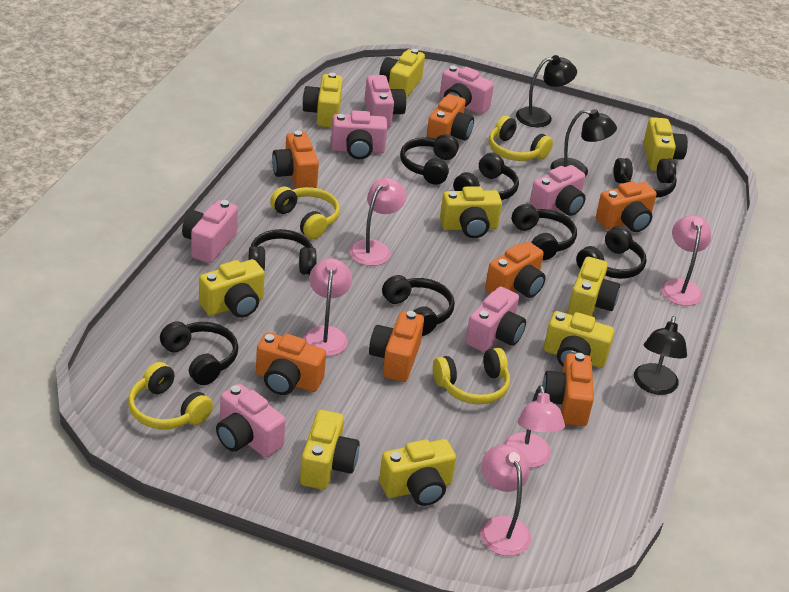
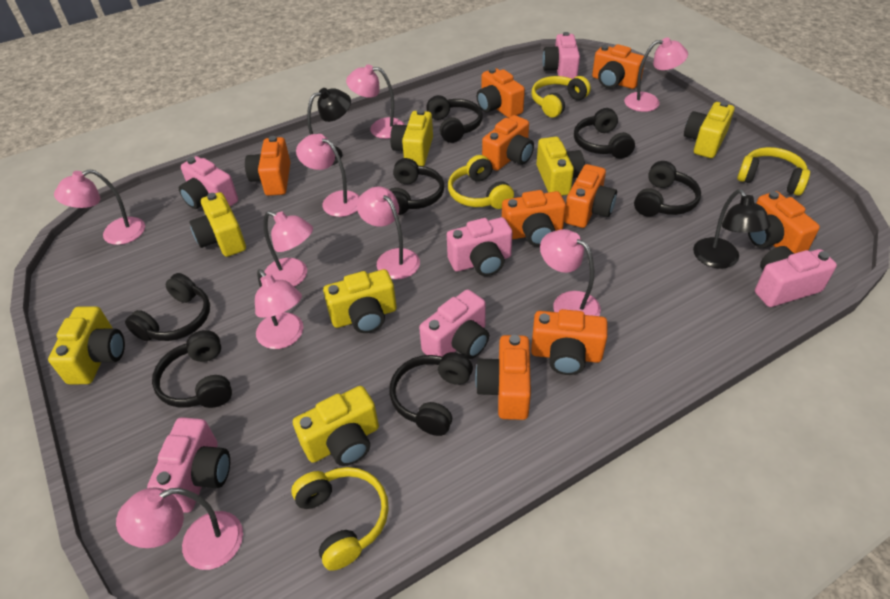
black headphones: [160,321,238,385] [249,229,316,275] [382,275,455,336] [400,134,459,185] [453,153,519,200] [512,204,577,260] [576,226,647,279] [613,158,677,197] = 8 -> [125,273,210,341] [152,330,232,408] [390,158,444,215] [390,352,473,436] [426,95,483,143] [574,108,635,159] [634,161,701,217] = 7
black lamp: [516,55,577,127] [551,109,617,177] [634,316,687,395] = 3 -> [307,88,351,166] [693,189,771,269] = 2
orange camera: [256,332,326,395] [272,131,319,189] [369,311,424,382] [426,94,474,141] [485,241,546,298] [542,353,594,426] [596,181,657,232] = 7 -> [245,136,290,196] [475,335,531,420] [477,67,525,118] [482,115,534,171] [502,190,566,246] [531,309,607,375] [564,164,617,228] [592,44,645,89] [748,191,820,254] = 9
pink camera: [182,200,238,263] [216,384,286,457] [331,110,387,159] [365,75,406,128] [440,66,494,114] [466,286,526,352] [529,165,585,216] = 7 -> [147,417,230,513] [179,156,238,209] [419,289,489,359] [447,217,513,276] [542,32,580,79] [755,246,837,307] = 6
pink lamp: [303,258,352,356] [349,178,407,266] [480,445,531,556] [503,385,565,468] [661,215,711,306] = 5 -> [54,169,145,245] [116,487,243,570] [255,269,303,349] [263,211,313,287] [296,134,360,217] [346,64,405,139] [357,187,420,279] [540,229,601,316] [624,37,688,112] = 9
yellow camera: [199,259,265,318] [300,410,360,490] [302,73,343,128] [379,49,425,99] [379,439,456,506] [440,186,502,238] [544,311,614,368] [567,257,620,316] [643,117,688,171] = 9 -> [48,306,125,384] [189,192,246,257] [293,386,379,466] [323,269,397,333] [390,109,433,166] [536,137,585,196] [684,101,735,158] = 7

